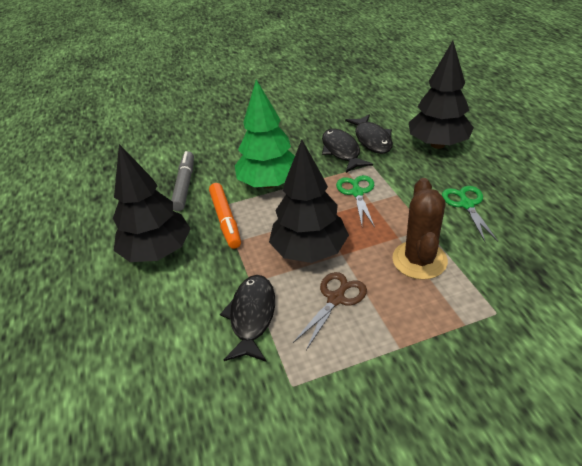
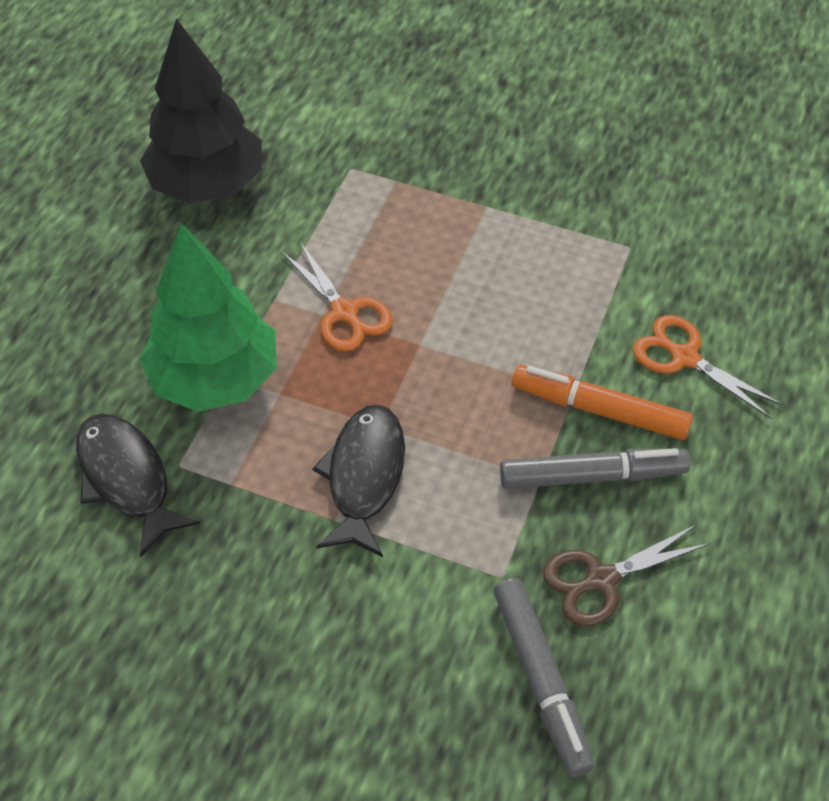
black fish: [220,275,275,362] [322,129,373,173] [345,114,393,154] = 3 -> [76,414,200,557] [312,405,405,557] = 2
black tree: [113,144,191,262] [269,140,349,263] [409,41,474,149] = 3 -> [140,18,262,203] = 1
brown cactus: [392,178,448,280] = 1 -> none = 0
green scissors: [336,175,375,227] [442,186,498,242] = 2 -> none = 0
grey marker: [171,151,194,211] = 1 -> [493,578,595,777] [500,448,690,489] = 2
orange scissors: none = 0 -> [282,242,393,352] [633,315,783,419] = 2

